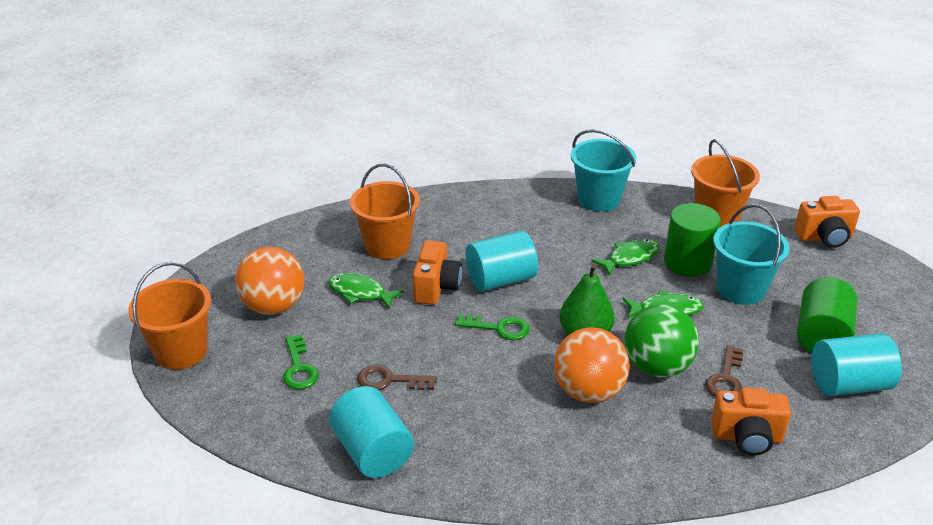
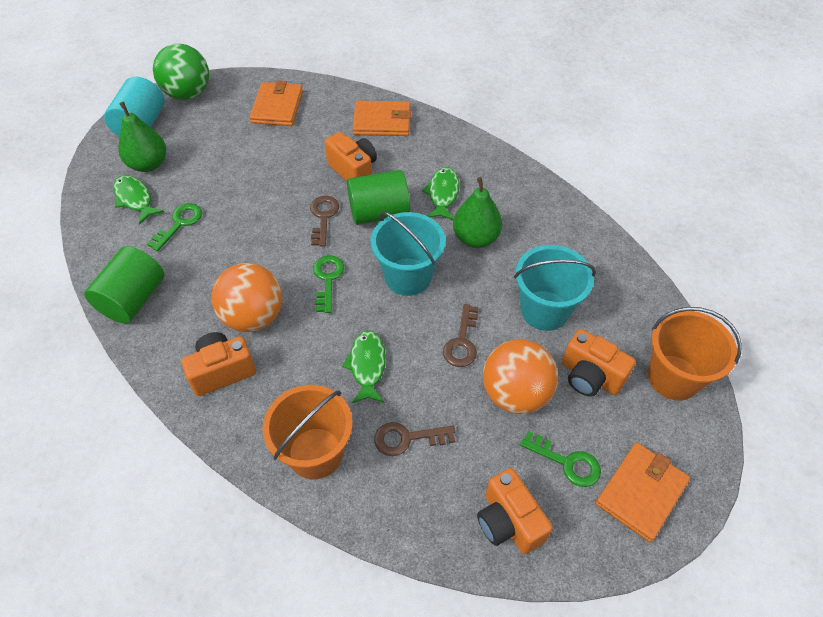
brown key: [357,365,437,390] [706,345,743,397] = 2 -> [310,196,339,247] [374,422,455,456] [443,304,478,367] = 3
green key: [283,335,319,390] [455,314,530,340] = 2 -> [147,203,202,251] [313,255,344,313] [520,431,601,487] = 3
green pear: [559,264,615,335] = 1 -> [118,102,166,172] [453,177,502,248] = 2
orange bucket: [128,262,211,370] [350,164,420,259] [691,139,760,227] = 3 -> [262,385,353,479] [648,307,742,401] = 2
orange camera: [413,240,462,305] [711,388,791,456] [794,196,860,248] = 3 -> [181,332,256,396] [325,132,377,181] [477,468,553,554] [562,329,636,397] = 4
orange wallet: none = 0 -> [250,81,303,126] [353,101,411,136] [595,442,690,542] = 3
turquoise cylinder: [329,386,414,478] [466,231,538,291] [811,333,902,396] = 3 -> [104,77,165,137] = 1

